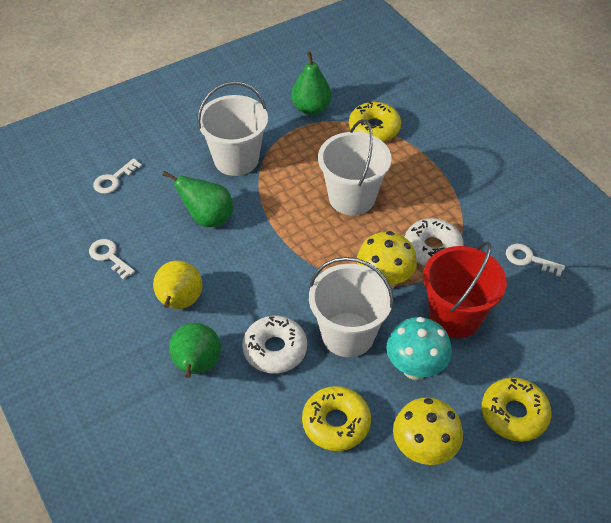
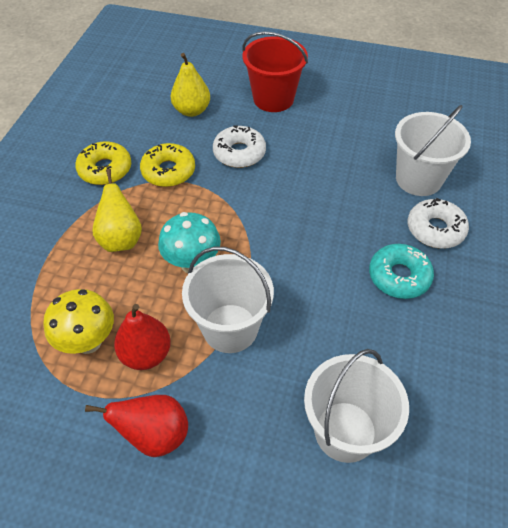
green pear: [162,171,233,227] [169,323,221,378] [291,51,331,115] = 3 -> none = 0
red pear: none = 0 -> [85,395,188,457] [114,304,171,370] = 2
turquoise donut: none = 0 -> [369,244,434,299] = 1
white key: [89,239,135,280] [93,158,142,194] [506,244,565,277] = 3 -> none = 0
yellow donut: [302,386,371,451] [349,102,401,142] [482,378,552,442] = 3 -> [75,141,131,185] [140,143,195,187] = 2
yellow mushroom: [357,231,417,289] [393,397,463,465] = 2 -> [43,289,114,354] = 1
yellow pear: [153,261,203,309] = 1 -> [92,169,142,252] [171,53,210,117] = 2

